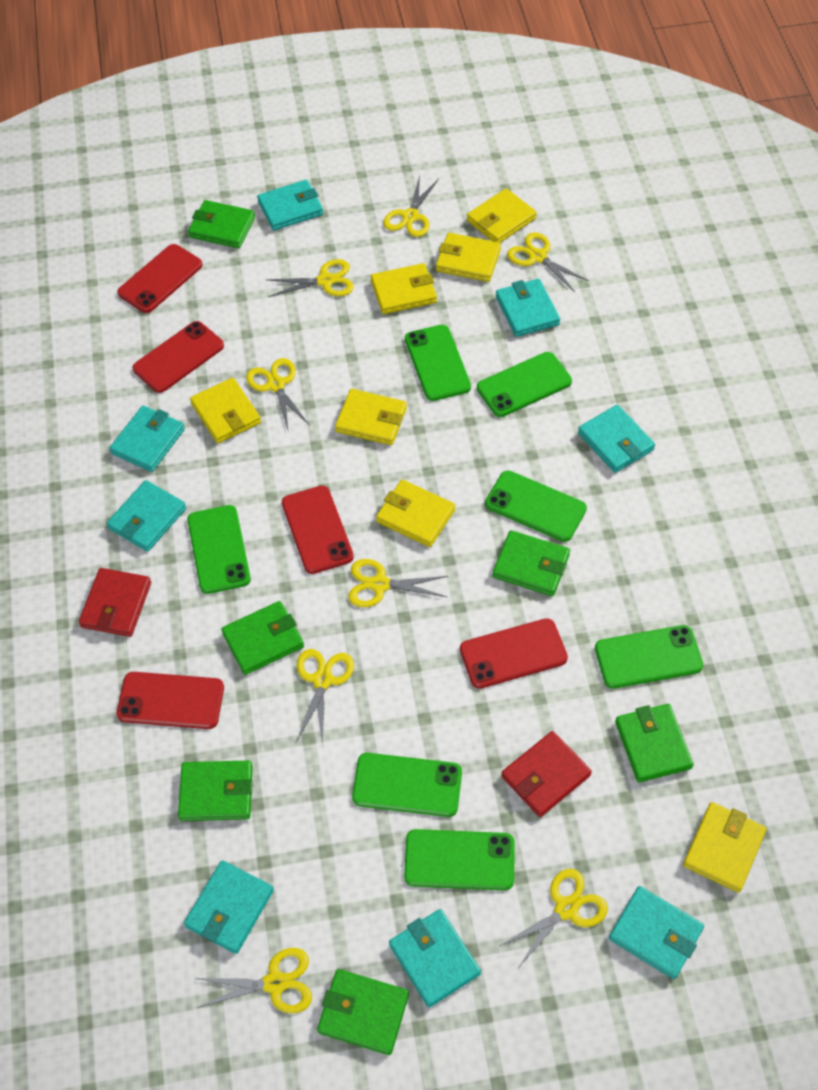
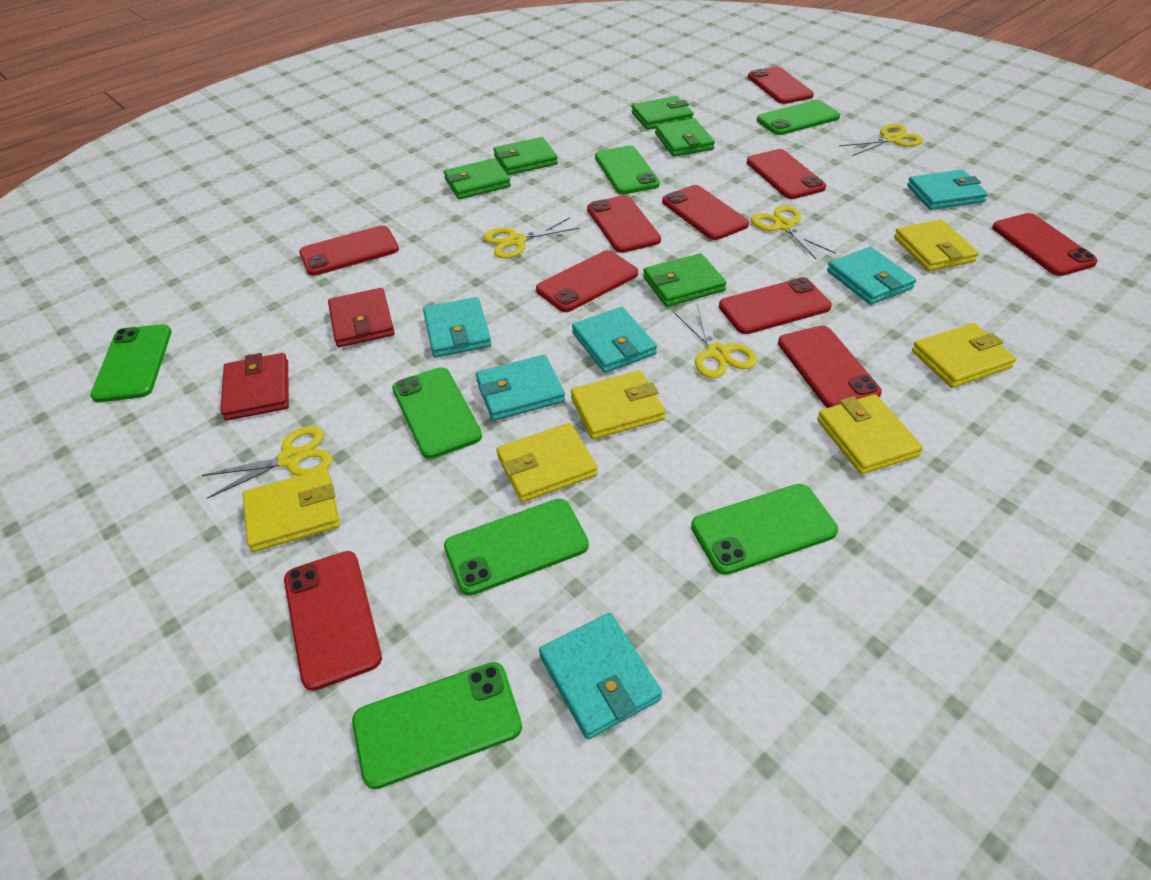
green wallet: [178,760,253,821] [188,200,255,248] [221,601,304,675] [317,969,409,1055] [493,530,570,596] [615,704,694,783] = 6 -> [444,158,511,200] [493,137,558,175] [631,96,694,130] [643,253,727,307] [655,118,715,157] = 5
red phone: [116,672,224,729] [117,244,203,313] [132,321,224,393] [282,485,354,574] [460,618,568,689] = 5 -> [284,551,382,691] [299,225,399,276] [536,250,638,312] [587,195,661,253] [662,185,749,240] [719,277,832,334] [747,149,826,199] [748,66,814,104] [778,326,882,408] [992,213,1098,276] = 10
turquoise wallet: [107,480,186,552] [109,406,185,472] [184,860,274,954] [257,180,323,231] [389,909,481,1008] [496,279,560,337] [578,405,655,473] [609,886,704,979] = 8 -> [423,297,492,358] [476,355,565,421] [539,613,662,739] [572,307,657,373] [827,247,916,305] [907,170,988,210] = 6
yellow scissors: [195,948,312,1014] [246,358,310,430] [266,259,354,297] [296,649,354,745] [348,559,448,608] [383,175,439,237] [500,869,608,967] [507,232,589,292] = 8 -> [201,426,333,499] [484,218,579,258] [673,304,757,378] [751,205,836,259] [839,124,923,156] = 5
yellow wallet: [190,378,261,443] [335,389,407,445] [371,263,437,314] [376,480,455,547] [436,233,501,282] [467,188,537,243] [683,802,767,893] = 7 -> [243,469,340,552] [496,423,598,502] [571,371,665,440] [817,394,923,474] [894,219,979,271] [912,323,1016,388] = 6

